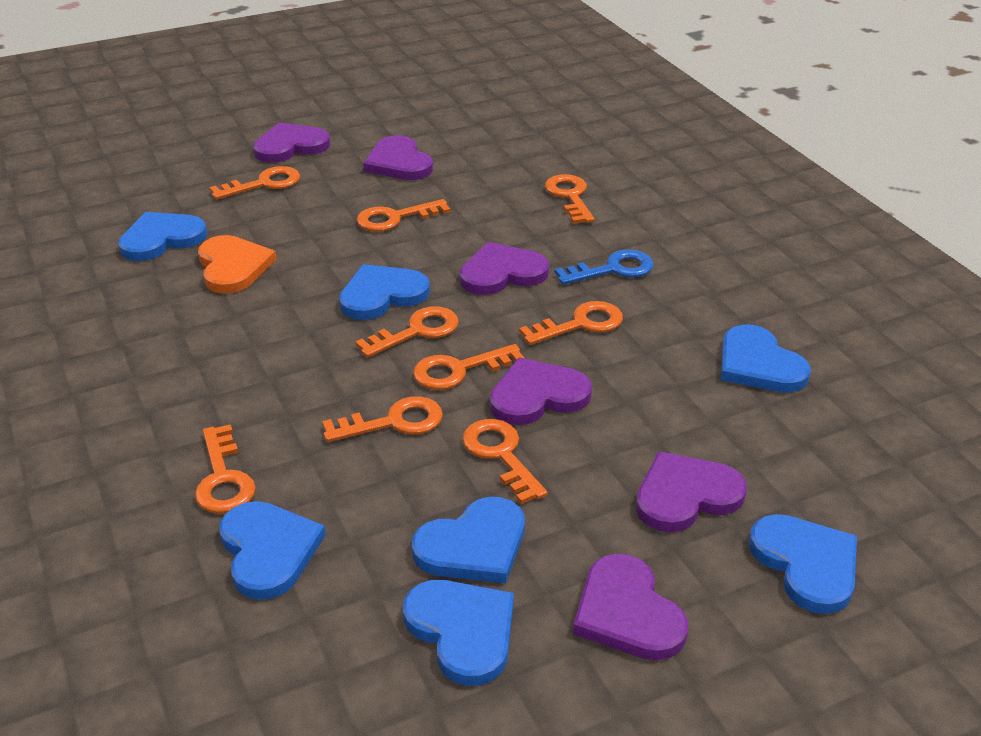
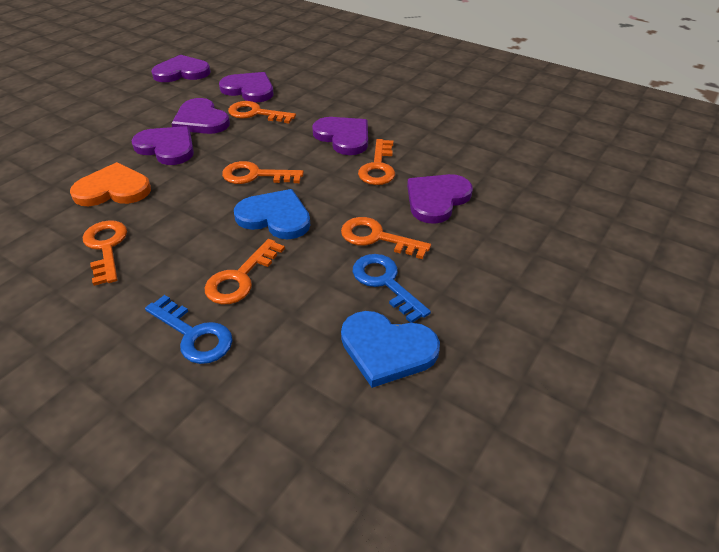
blue heart: [118,212,207,261] [219,501,326,600] [339,264,430,320] [403,580,514,686] [412,497,525,583] [721,324,811,392] [749,514,857,614] = 7 -> [234,189,311,239] [341,311,440,388] = 2
blue key: [555,249,653,285] = 1 -> [145,295,233,364] [353,254,431,323] = 2
orange key: [195,424,256,514] [209,166,300,200] [322,396,443,442] [355,306,459,358] [357,199,450,232] [413,344,524,390] [462,419,548,504] [519,301,623,345] [545,174,595,224] = 9 -> [83,220,127,286] [205,239,285,304] [222,161,304,184] [228,101,296,123] [341,217,431,259] [358,139,395,185] = 6

